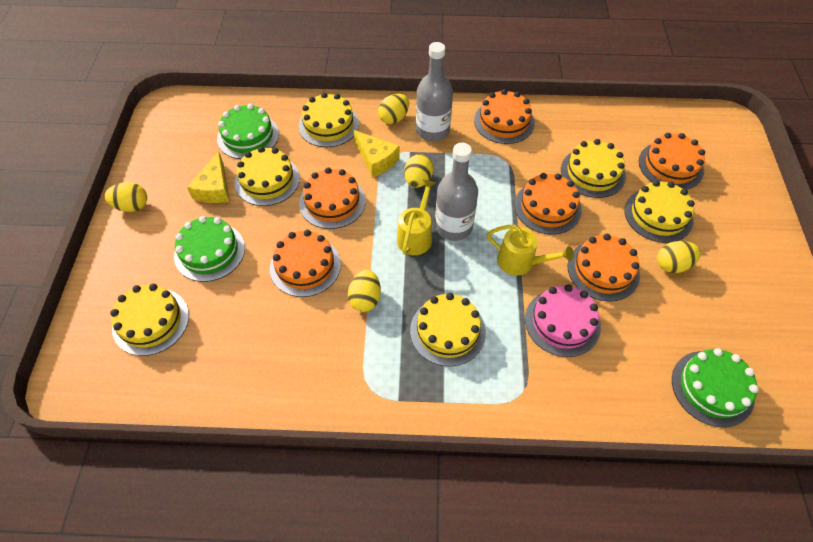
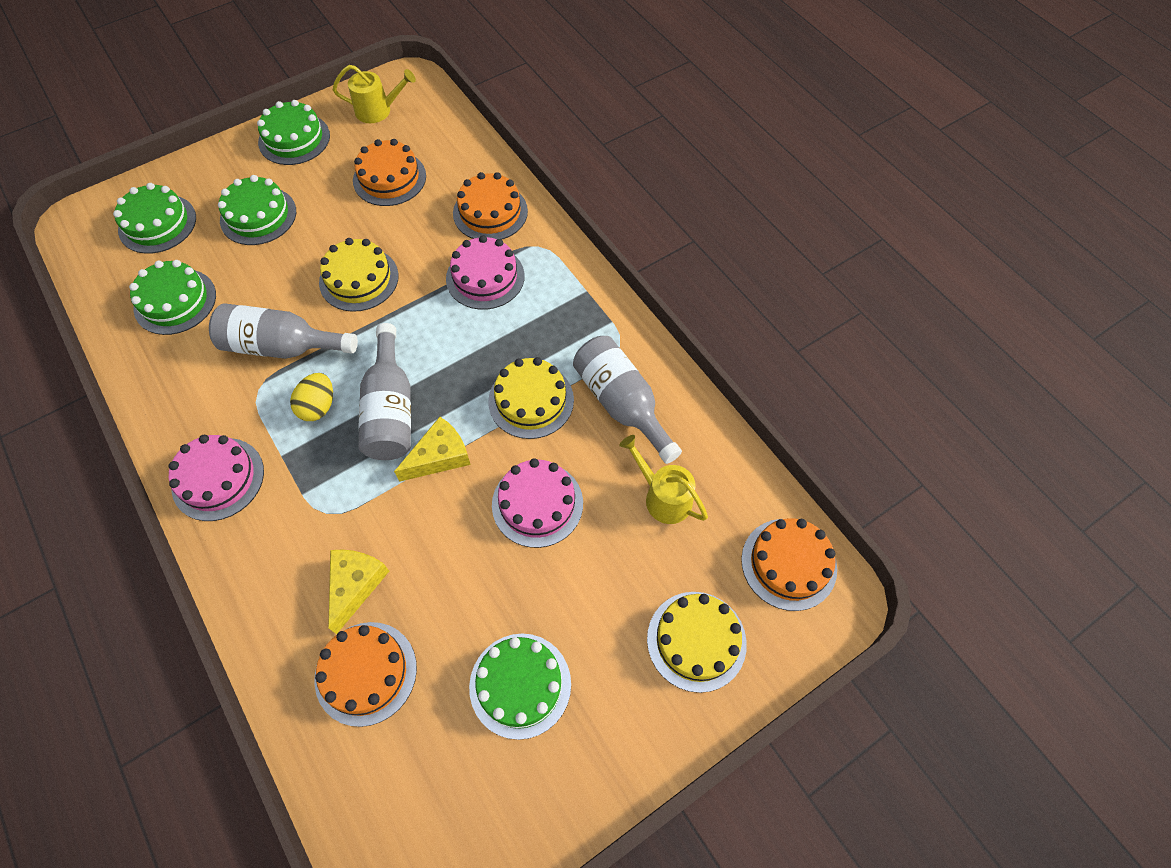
green cake: [174,216,245,282] [217,104,279,159] [672,348,759,427] = 3 -> [113,183,196,254] [129,260,216,335] [218,175,296,245] [257,100,330,165] [469,634,571,740] = 5
grey bottle: [416,42,453,141] [435,143,478,241] = 2 -> [209,303,358,359] [358,323,411,460] [573,336,682,464] = 3
orange cake: [270,230,341,297] [299,167,366,229] [474,89,535,144] [514,173,582,235] [567,234,640,302] [639,133,705,190] = 6 -> [314,622,417,727] [353,139,426,206] [453,172,528,240] [741,518,837,611] = 4
pink cake: [525,284,601,357] = 1 -> [168,435,264,521] [446,235,525,310] [492,458,583,548] = 3
yellow cake: [110,284,189,356] [235,147,300,206] [298,93,359,147] [410,293,486,366] [561,139,626,198] [624,180,695,243] = 6 -> [319,238,399,312] [488,357,574,439] [647,592,747,693] = 3
yellow egg: [104,182,147,212] [348,270,381,312] [378,94,409,124] [404,154,433,188] [657,241,701,273] = 5 -> [290,373,333,421] = 1

